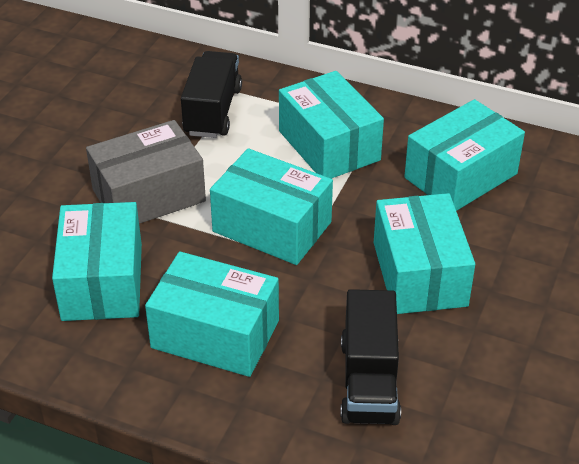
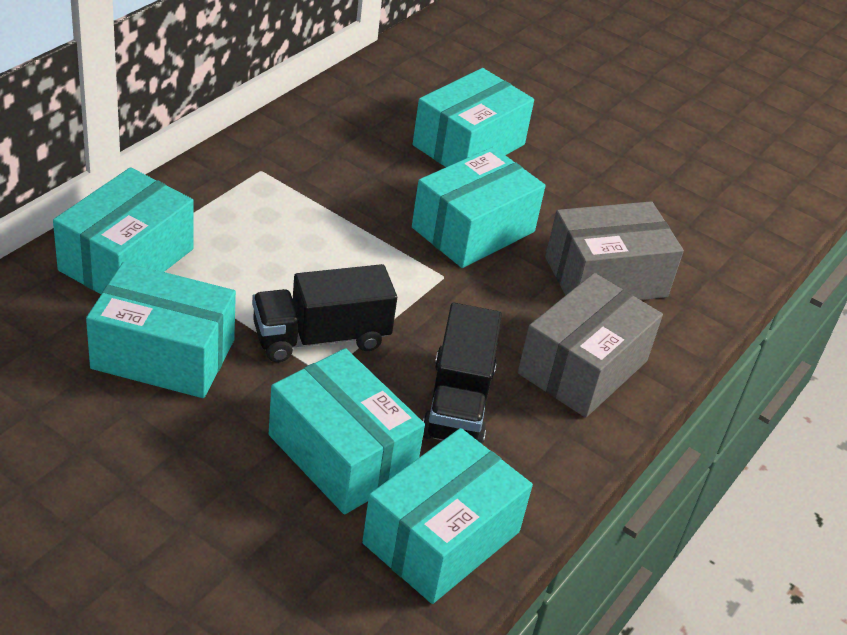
grey box: [86,120,206,224] = 1 -> [518,273,663,418] [545,201,684,300] = 2

